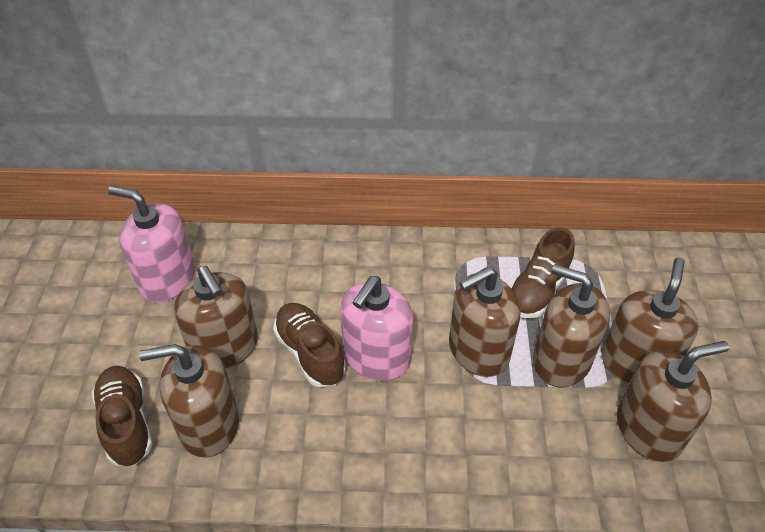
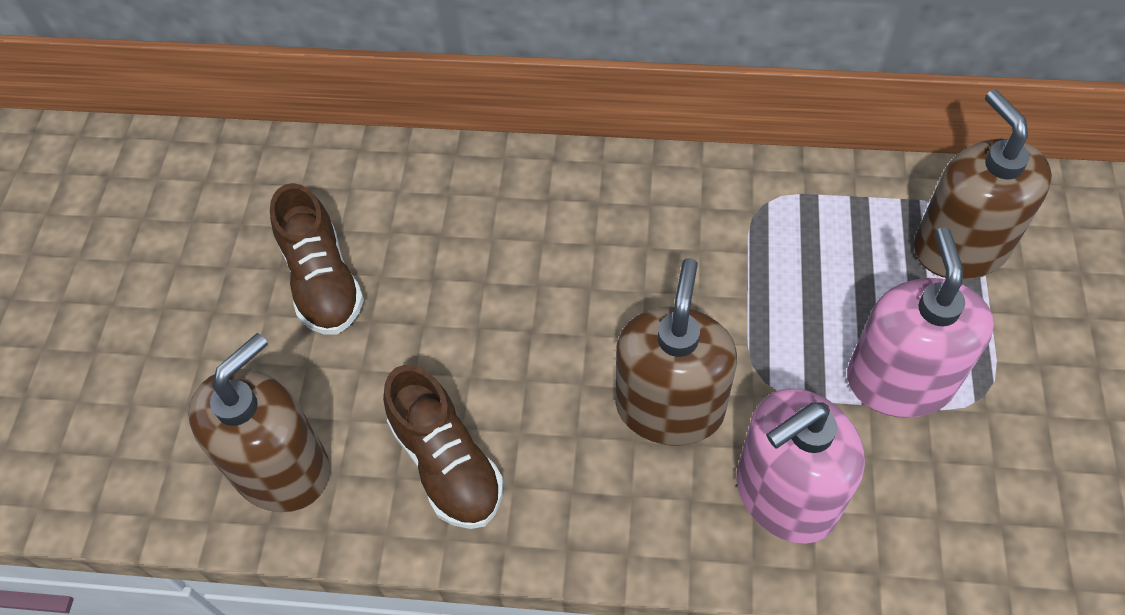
brown shoe: [92,366,153,466] [273,303,346,387] [510,227,575,318] = 3 -> [270,183,364,335] [383,365,503,529] = 2
brown soap dispenser: [139,344,239,457] [174,266,258,369] [449,267,520,377] [533,264,610,388] [602,257,699,384] [617,341,729,462] = 6 -> [188,333,330,512] [615,258,737,446] [914,89,1052,280] = 3

